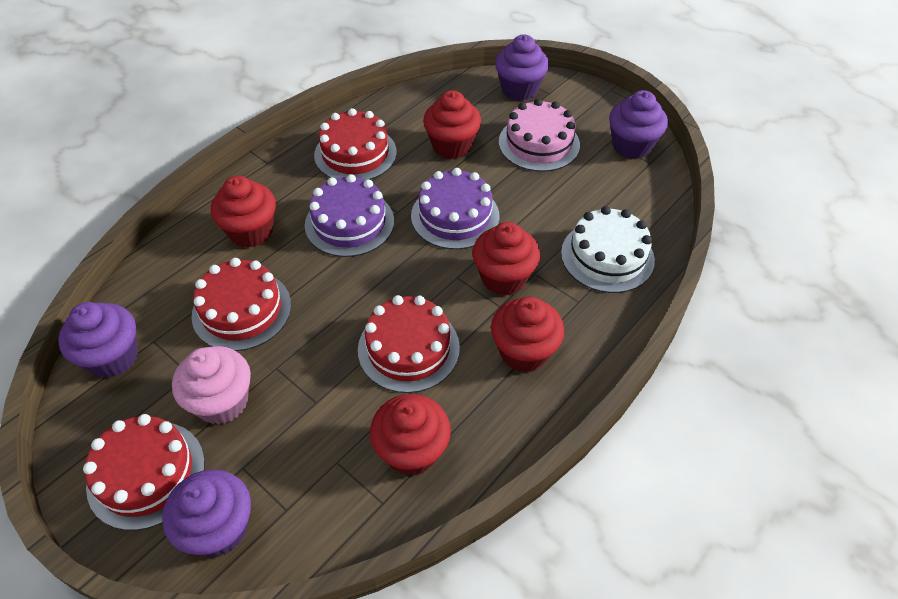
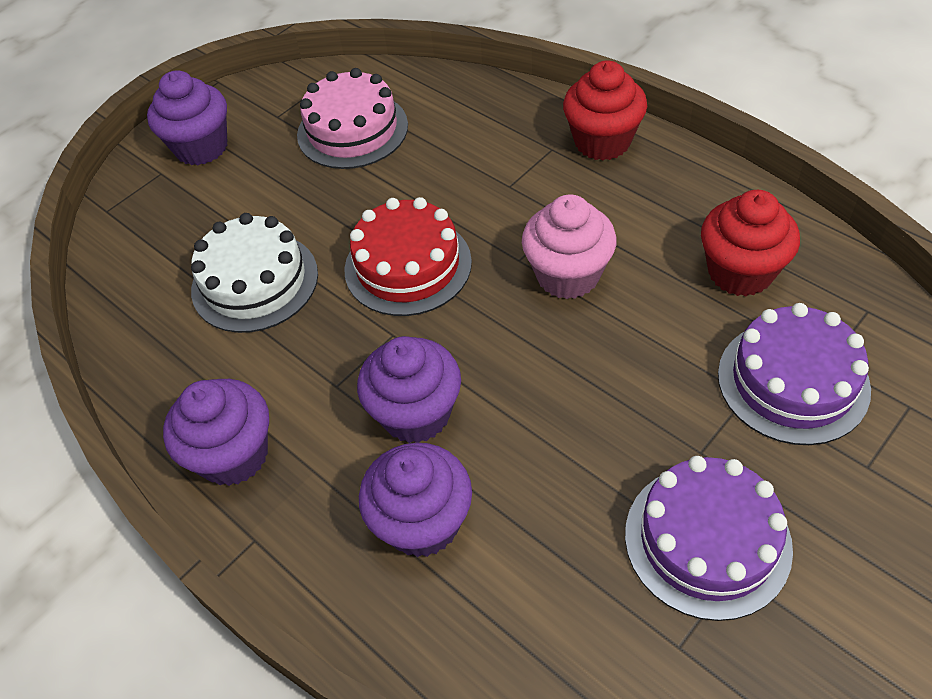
red cake: [83,414,205,530] [192,258,291,351] [314,108,397,180] [358,295,460,393] = 4 -> [344,197,472,316] = 1
red cupcake: [211,176,276,248] [370,394,451,476] [423,90,481,159] [472,222,540,296] [491,297,564,372] = 5 -> [563,60,647,161] [701,190,800,296] = 2

